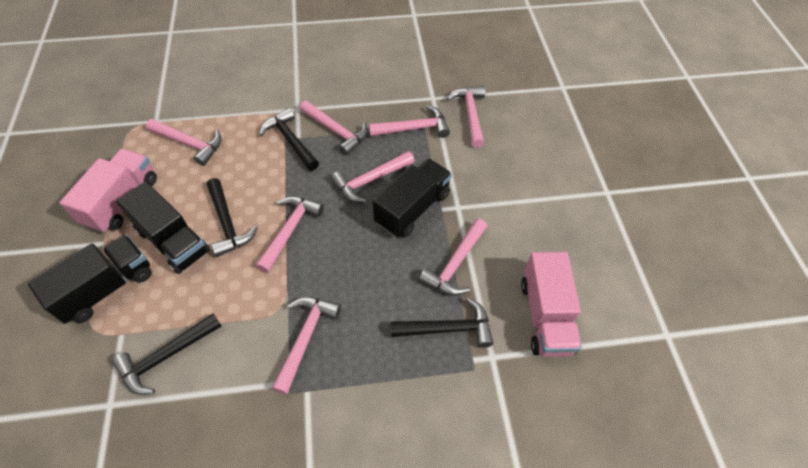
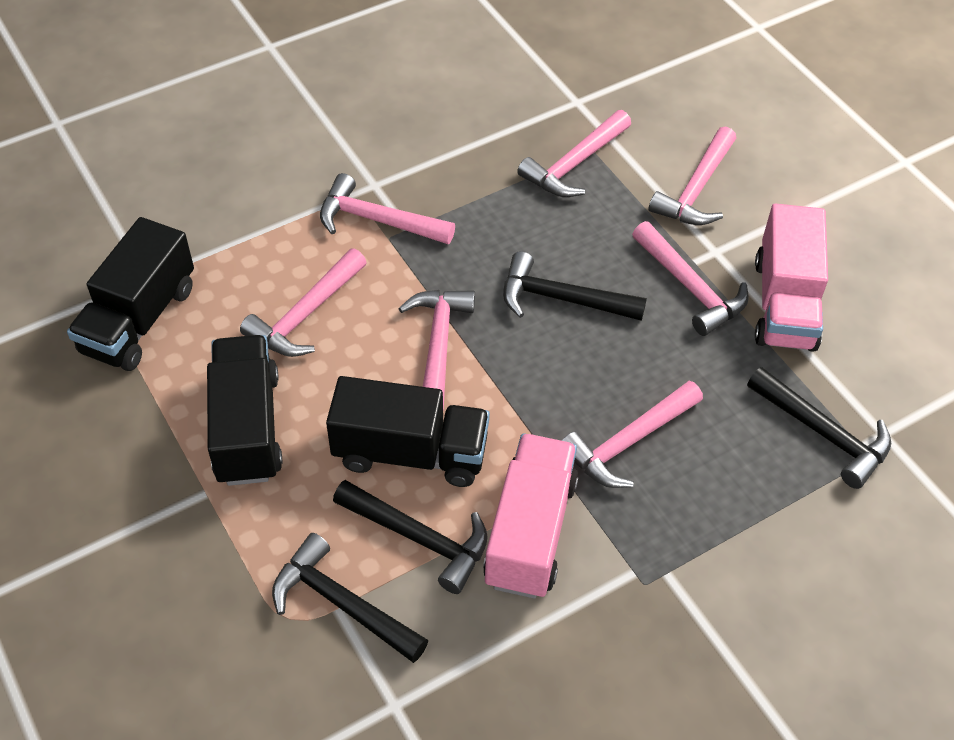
pink hammer: [146,119,222,166] [256,196,324,273] [272,297,341,395] [300,101,368,156] [331,151,414,203] [369,105,450,138] [419,218,487,296] [447,86,485,148] = 8 -> [240,248,367,357] [320,173,455,244] [398,290,475,410] [517,110,631,197] [562,381,703,488] [632,221,749,336] [649,126,736,225] = 7

